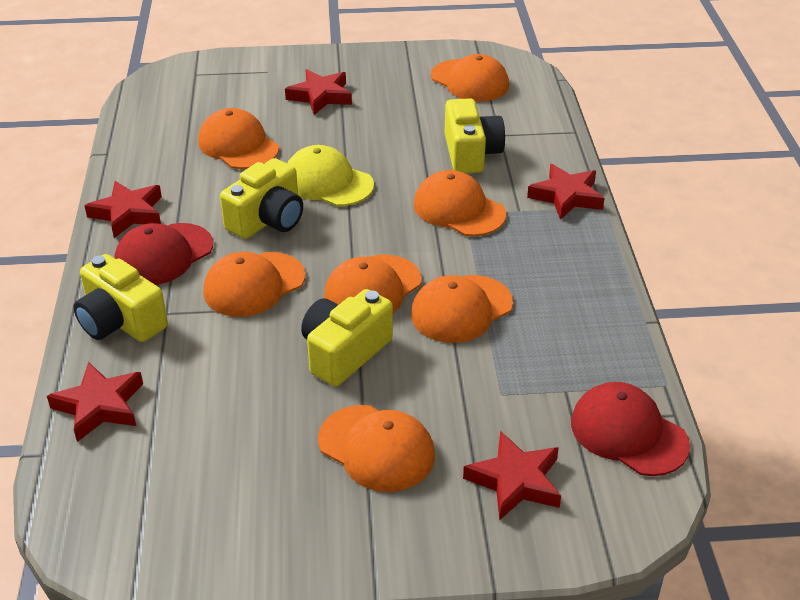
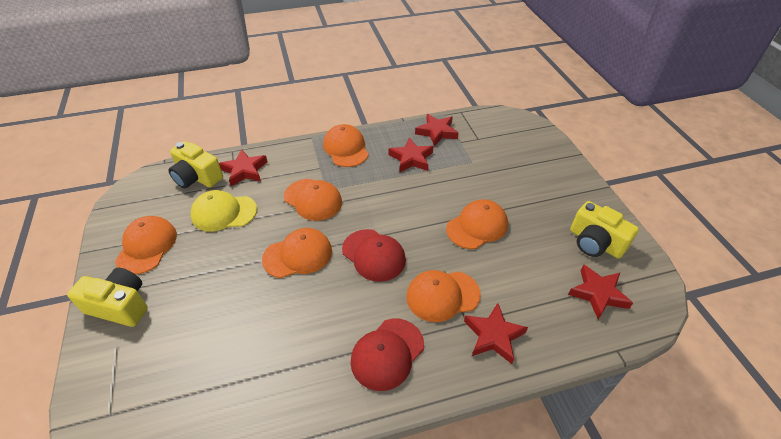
orange cap: [198,108,279,169] [203,252,305,317] [318,405,435,492] [324,255,421,313] [411,275,513,343] [414,170,506,236] [431,54,509,102] = 7 -> [115,216,177,275] [262,228,332,278] [284,179,342,221] [323,124,369,167] [406,270,481,322] [446,199,508,249] = 6
yellow camera: [73,254,168,342] [220,158,303,239] [301,289,393,387] [445,98,505,173] = 4 -> [67,268,148,327] [168,141,223,188] [570,201,639,258] = 3

